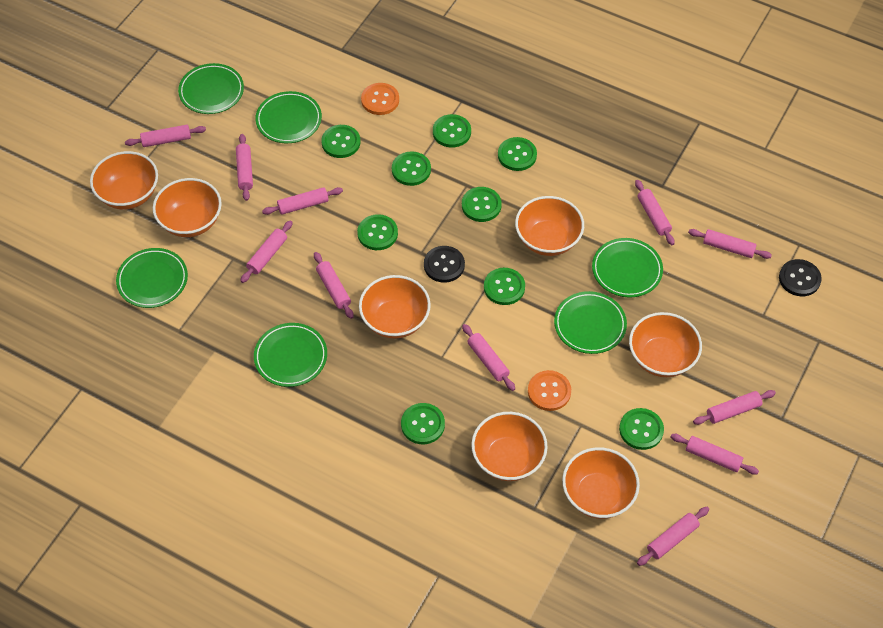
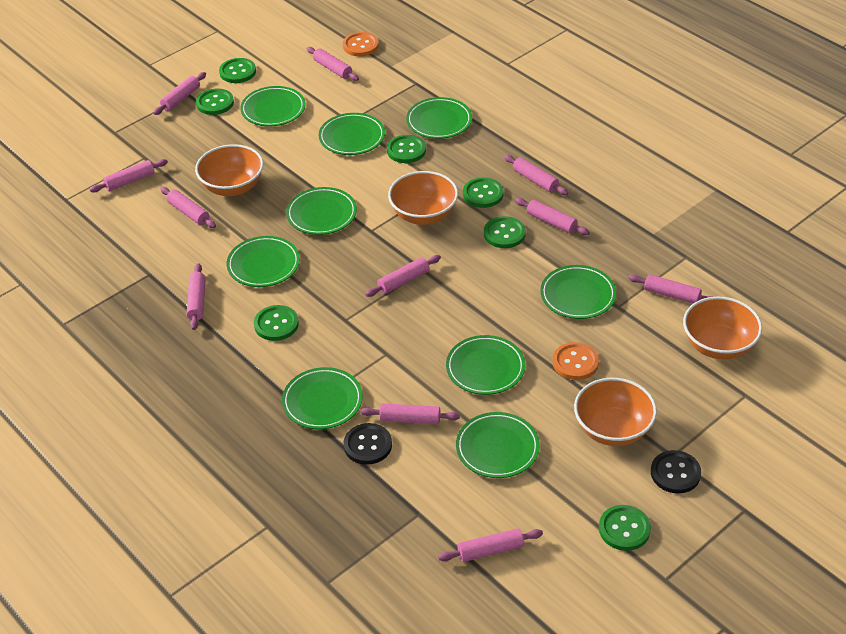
green button: [321,125,361,158] [357,214,398,250] [392,151,431,186] [401,403,445,444] [433,114,471,148] [462,187,502,222] [484,268,525,305] [498,137,537,171] [619,408,664,450] = 9 -> [196,89,234,115] [219,58,256,83] [254,305,299,341] [387,135,426,163] [463,177,504,208] [484,216,526,248] [599,505,651,551] = 7
green plate: [116,248,188,308] [178,63,244,114] [254,323,327,387] [255,91,322,143] [554,291,627,354] [592,238,663,297] = 6 -> [227,236,300,287] [240,86,305,126] [282,367,363,429] [286,187,357,235] [319,113,385,155] [406,97,472,139] [446,335,525,395] [456,412,540,478] [540,265,617,319] = 9
orange bowl: [90,151,158,209] [153,178,222,237] [359,275,431,338] [471,412,548,481] [515,196,584,256] [562,447,640,519] [629,312,702,377] = 7 -> [195,144,264,196] [388,171,458,225] [574,378,657,446] [683,297,762,360] = 4

